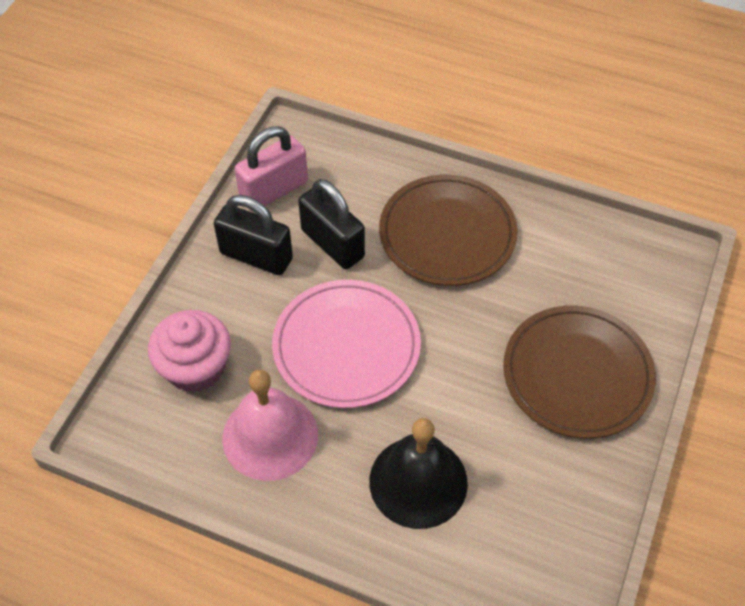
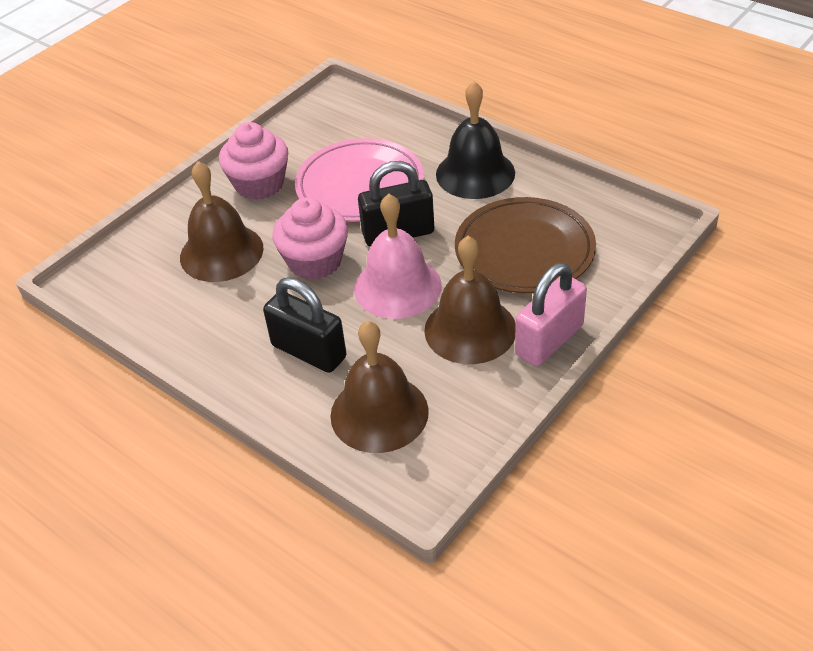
brown bell: none = 0 -> [180,161,264,282] [330,321,429,453] [424,236,516,364] = 3
brown plate: [379,175,518,286] [503,306,656,438] = 2 -> [455,197,596,293] = 1
pink cupcake: [148,310,231,393] = 1 -> [219,122,288,200] [272,197,348,280] = 2

